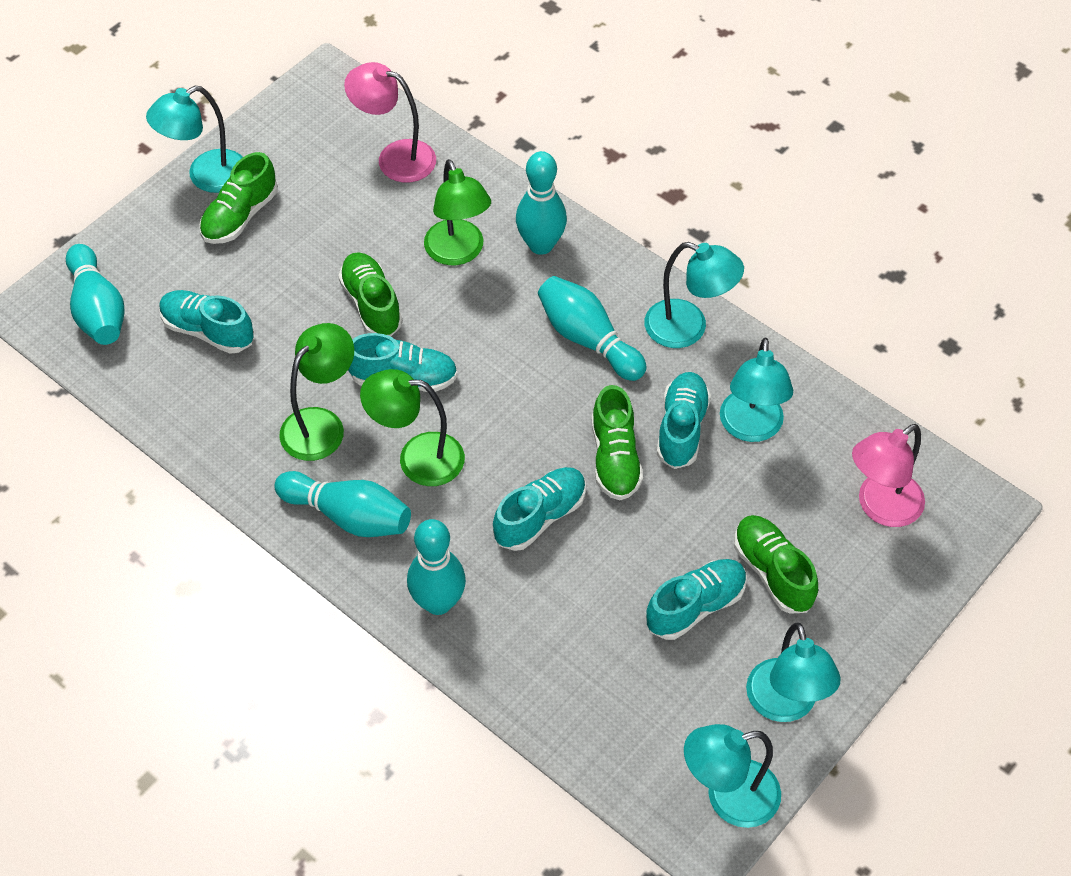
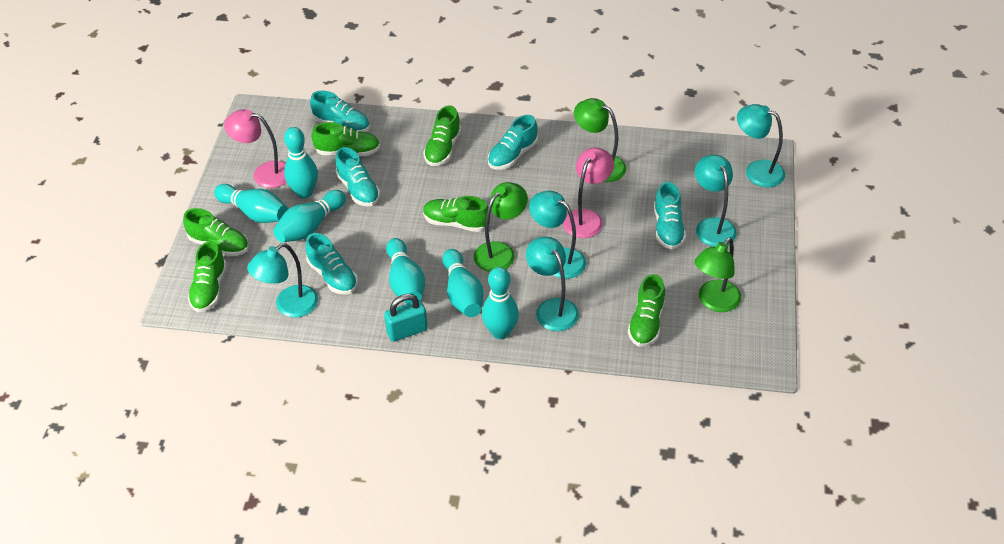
green shoe: [199,152,278,244] [338,252,403,336] [591,385,643,501] [734,515,818,614] = 4 -> [183,208,249,256] [188,241,227,312] [312,122,380,156] [423,106,461,166] [423,196,490,232] [628,274,665,347] = 6
turquoise bowling pin: [66,244,124,345] [274,471,411,537] [407,519,466,615] [516,151,567,255] [538,276,647,381] = 5 -> [214,184,288,223] [273,190,346,243] [284,127,318,198] [386,238,425,304] [442,249,484,317] [482,267,519,339] = 6
turquoise padlock: none = 0 -> [384,294,428,342] = 1

